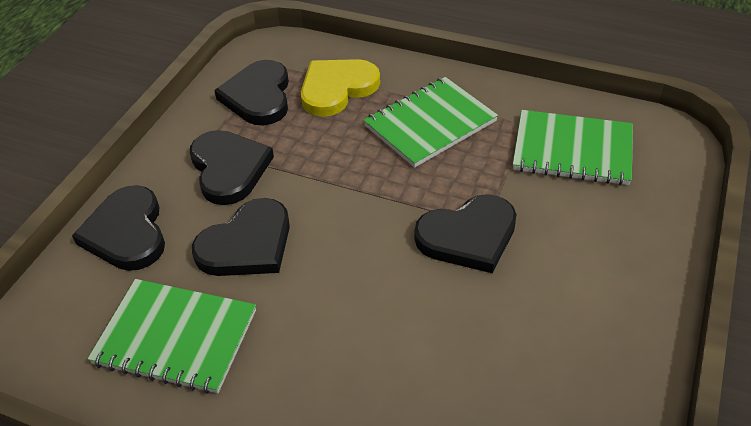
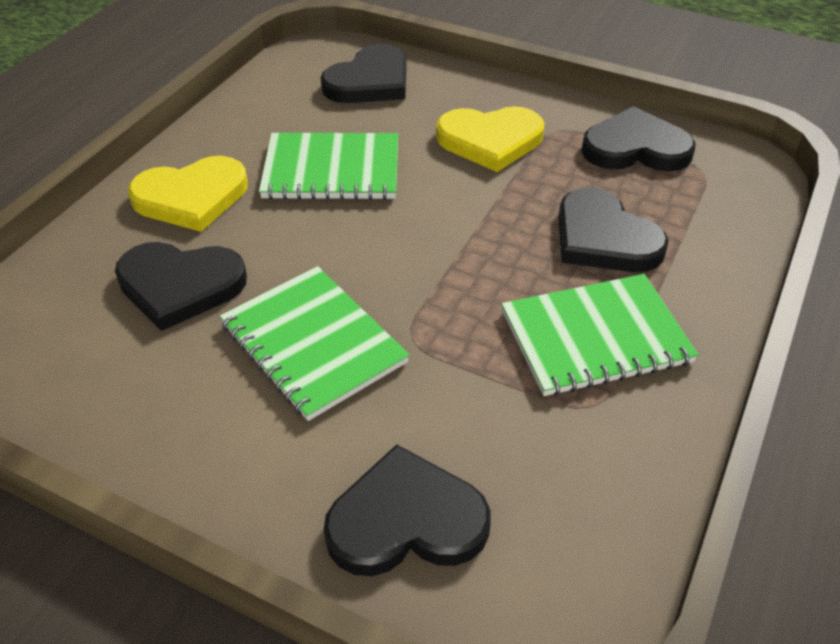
yellow heart: [301,59,380,117] = 1 -> [128,156,248,232] [436,106,544,172] = 2

